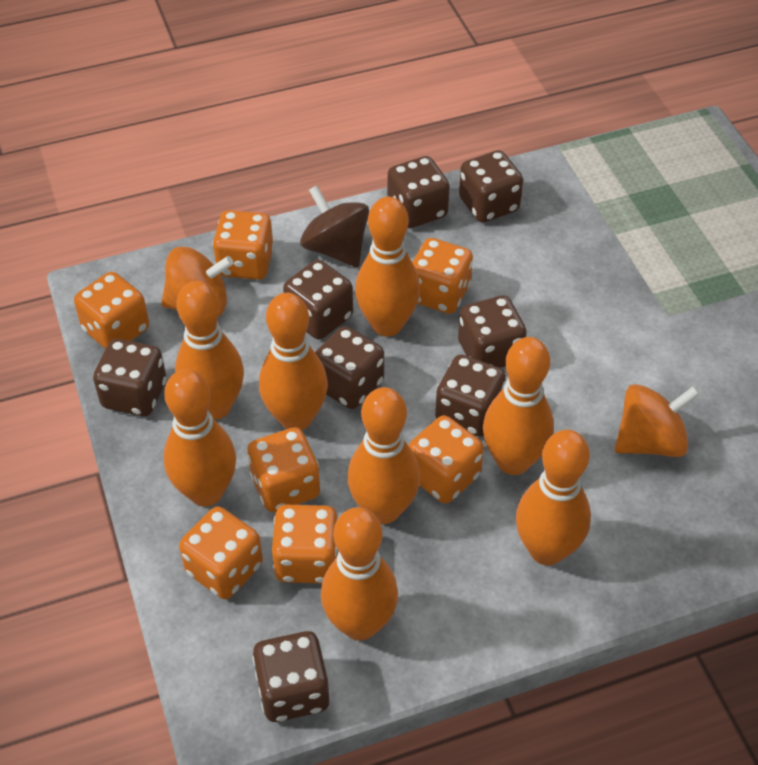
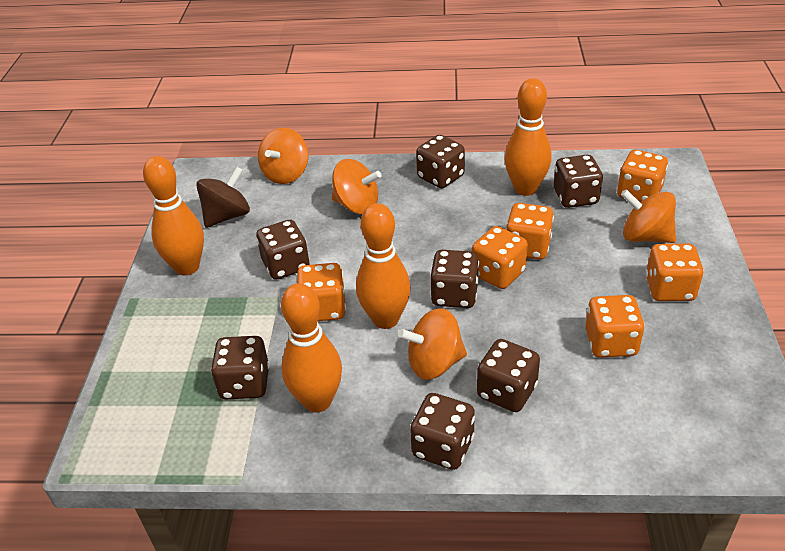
brown dice: [93,339,166,416] [252,631,330,722] [283,260,353,340] [315,326,384,409] [387,156,450,228] [435,355,506,437] [458,295,527,368] [459,150,523,223] = 8 -> [211,336,270,399] [256,220,310,279] [410,393,475,470] [416,135,465,188] [430,250,479,308] [477,339,540,412] [554,155,603,208] = 7
orange bowling pin: [163,369,236,507] [175,281,244,420] [259,293,328,431] [321,507,398,641] [348,387,420,524] [355,197,420,336] [483,337,554,475] [516,430,591,565] = 8 -> [143,156,204,276] [281,283,342,412] [356,203,411,329] [504,78,551,196] = 4
orange dice: [74,272,149,349] [179,507,263,599] [212,210,274,280] [247,427,320,512] [272,505,338,583] [408,415,484,503] [412,238,473,314] = 7 -> [297,263,346,321] [472,226,528,289] [506,203,554,260] [585,295,645,358] [617,150,668,202] [646,244,704,301] = 6
orange spinning top: [161,247,234,317] [615,384,700,457] = 2 -> [258,128,309,184] [332,159,382,214] [398,308,467,380] [621,189,676,243] = 4

